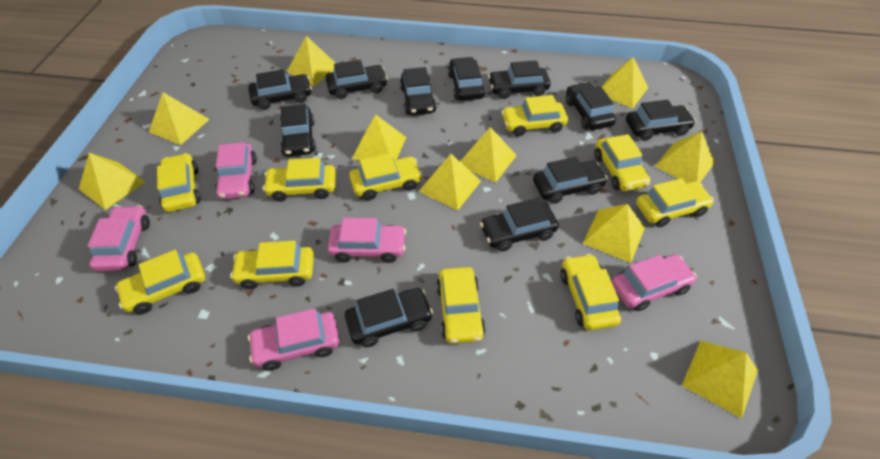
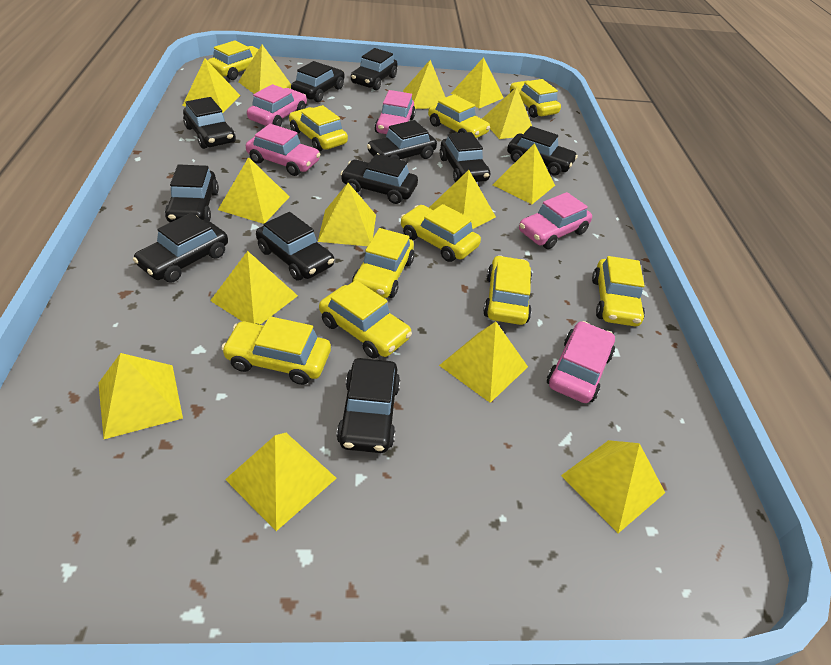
yellow pyramid: [79,153,145,210] [149,92,210,145] [287,36,336,86] [352,114,406,160] [419,154,481,210] [460,127,517,183] [583,204,645,263] [602,57,648,108] [654,131,715,183] [682,341,758,419] = 10 -> [98,353,183,439] [182,59,240,113] [210,251,298,325] [218,157,289,224] [225,433,337,531] [238,45,291,94] [318,183,376,246] [403,60,446,109] [429,170,496,229] [439,321,528,403] [451,57,503,108] [482,87,532,139] [493,143,555,204] [561,440,665,533] = 14

